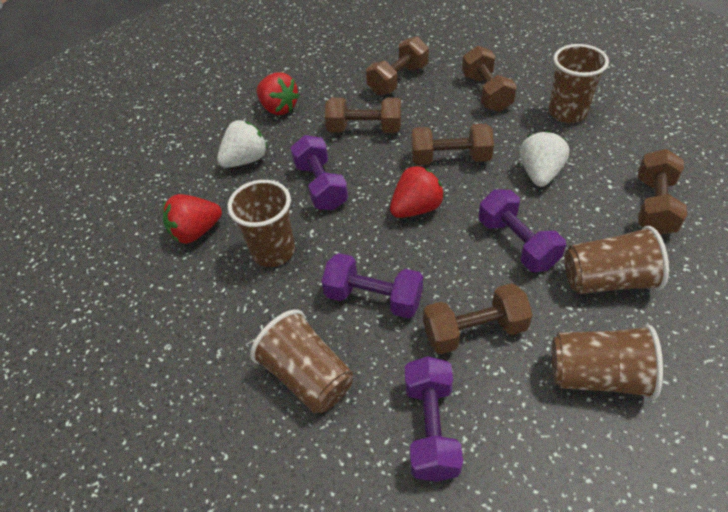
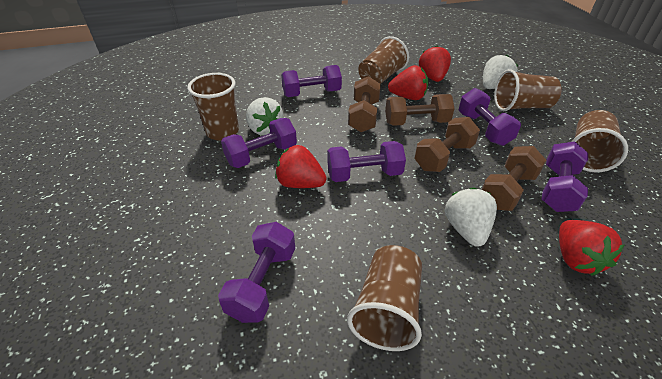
brown dumbbell: [325,97,401,133] [366,36,429,95] [411,124,494,165] [423,283,533,354] [462,46,517,112] [638,149,687,235] = 6 -> [348,76,381,132] [385,94,455,126] [415,117,480,172] [482,146,546,211] = 4
purple dumbbell: [290,135,348,210] [322,253,423,318] [405,356,463,482] [479,190,566,272] = 4 -> [218,222,295,323] [221,118,297,168] [281,65,342,97] [327,141,406,182] [459,88,521,146] [541,141,588,212] = 6
red strawberry: [163,194,222,244] [257,72,300,115] [390,165,445,218] = 3 -> [275,145,327,188] [388,65,428,100] [419,46,451,82] [559,220,625,276] = 4
white strawberry: [217,120,268,168] [520,131,569,187] = 2 -> [246,97,283,136] [445,187,497,247] [483,55,518,89] = 3

